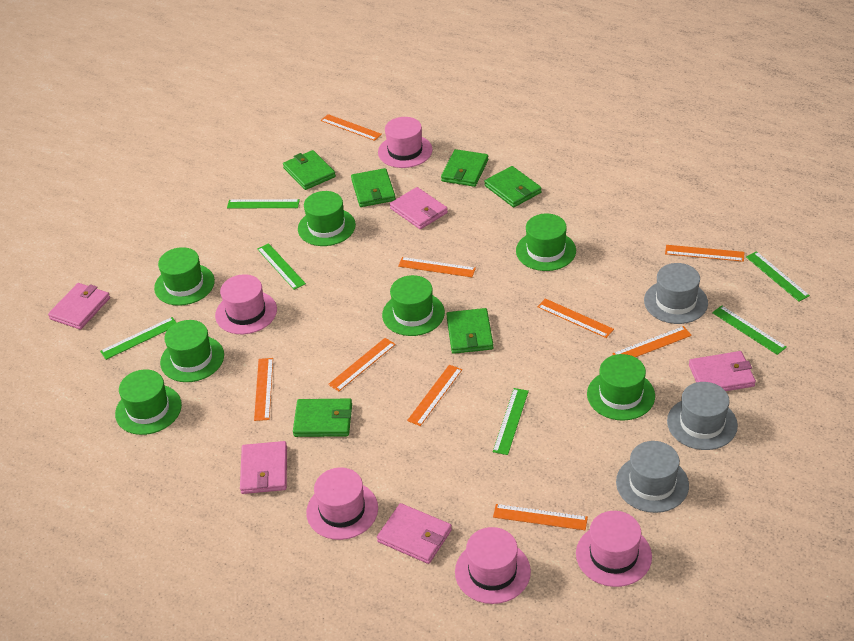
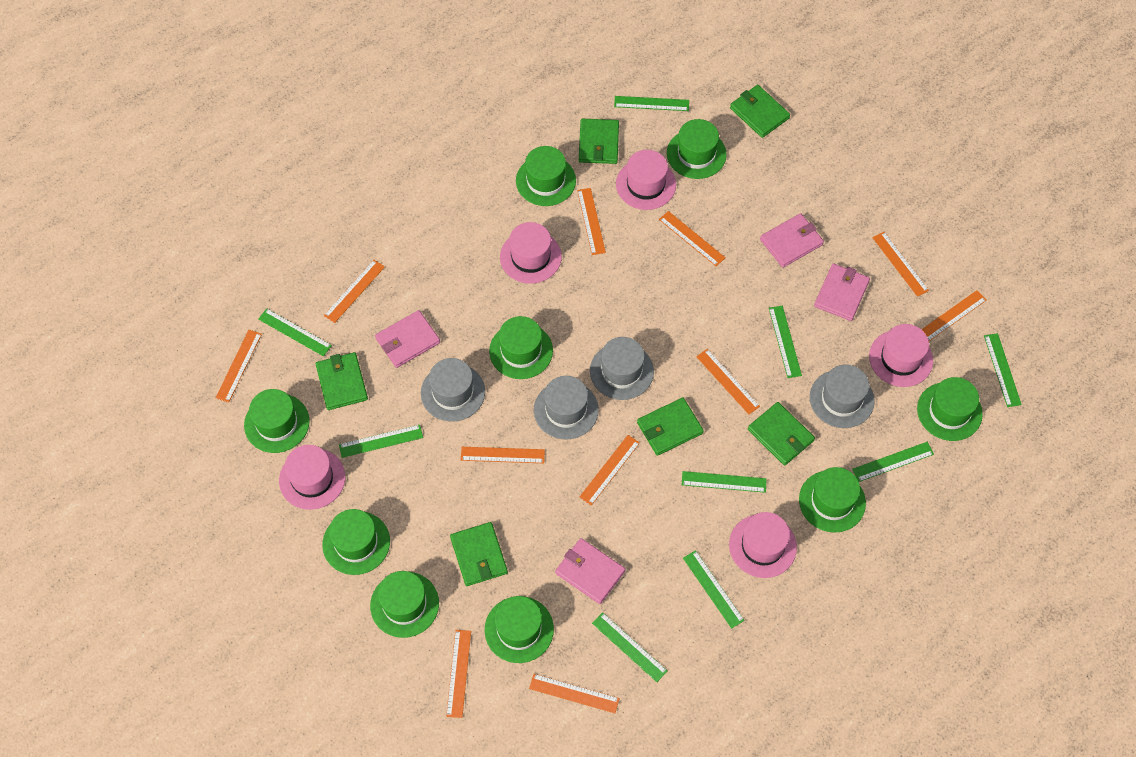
green hat: [115,369,182,435] [154,247,215,306] [160,320,224,382] [298,191,356,246] [382,275,445,336] [516,214,576,271] [587,354,655,421] = 7 -> [244,389,310,453] [322,509,390,575] [370,571,439,638] [485,596,554,663] [489,316,553,379] [516,146,576,206] [667,119,727,179] [799,467,866,533] [917,377,983,441] = 9
green ruler: [100,317,177,360] [227,199,300,208] [257,243,306,290] [493,388,529,455] [712,305,787,355] [746,251,810,301] = 6 -> [258,308,332,356] [339,425,423,458] [592,612,667,682] [614,96,689,111] [682,471,767,493] [683,550,745,629] [769,306,802,378] [852,442,934,482] [984,333,1022,407] = 9
grey hat: [616,441,689,513] [644,263,708,324] [667,382,738,450] = 3 -> [421,358,485,422] [534,376,599,440] [590,337,654,400] [810,365,875,428] = 4
orange ruler: [254,358,273,421] [321,114,382,141] [328,338,396,392] [398,257,476,277] [407,365,462,426] [493,504,588,530] [537,298,614,338] [612,326,692,357] [665,245,744,262] = 9 -> [216,330,262,403] [324,260,385,323] [446,630,471,718] [461,447,545,463] [529,674,620,713] [577,188,606,255] [579,435,640,505] [659,211,726,266] [696,349,760,414] [872,232,929,297] [921,290,987,341] = 11
pink wallet: [48,283,110,330] [240,441,287,494] [377,503,452,564] [390,187,448,229] [689,351,756,391] = 5 -> [375,310,440,368] [555,538,625,604] [760,213,824,268] [814,264,870,321] = 4

